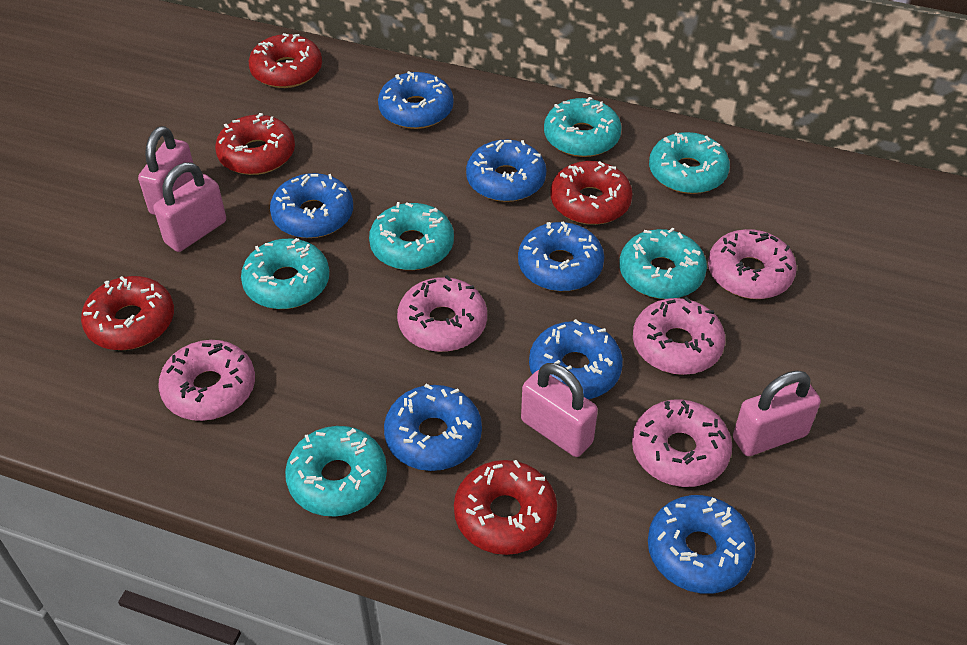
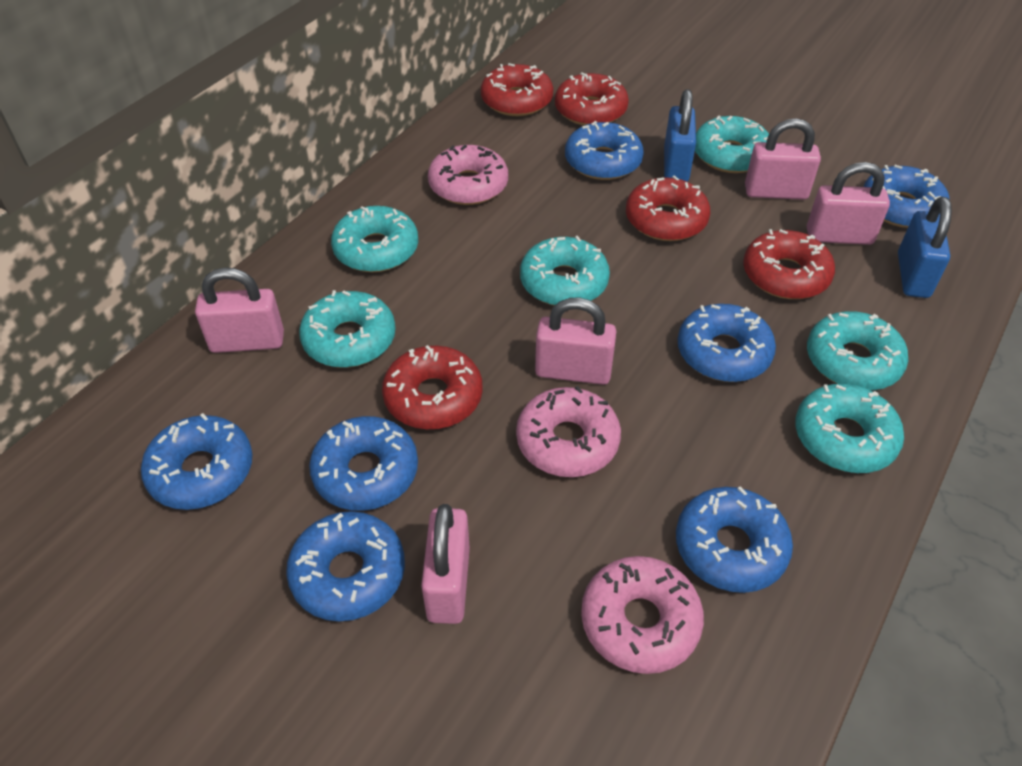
blue padlock: none = 0 -> [664,89,696,182] [898,197,952,298] = 2
pink donut: [158,340,255,421] [397,275,487,352] [632,399,732,487] [633,297,725,375] [708,229,797,299] = 5 -> [428,145,508,205] [516,386,621,477] [581,556,704,674] = 3
pink padlock: [138,126,194,215] [153,162,226,252] [521,363,598,457] [733,370,821,456] = 4 -> [195,267,284,353] [421,504,470,624] [535,297,616,385] [745,118,821,200] [807,162,890,245] = 5

